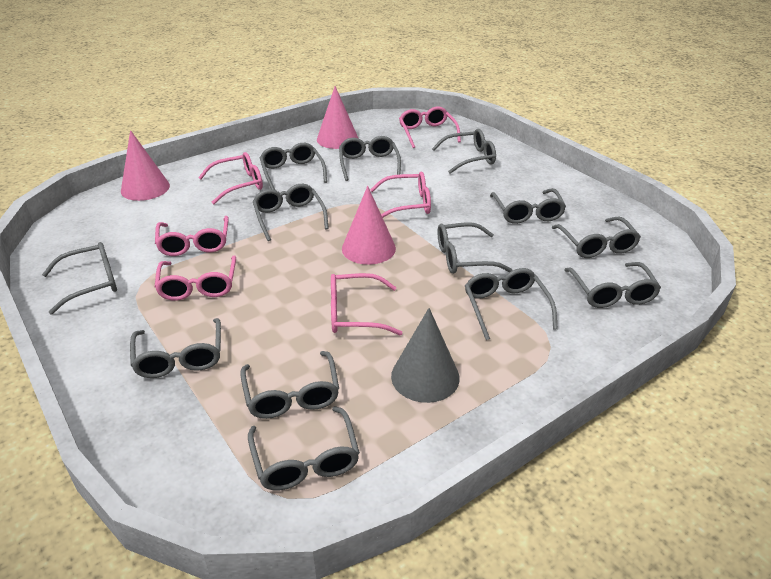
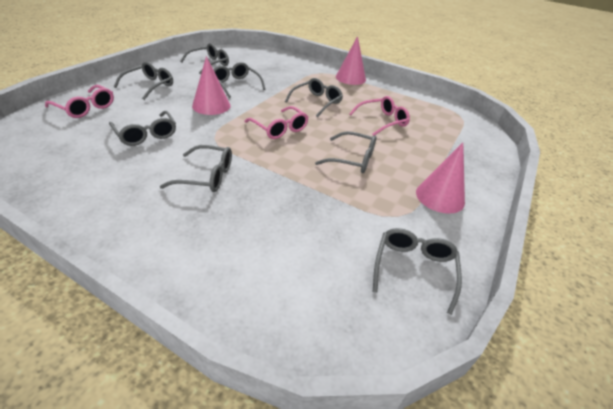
grey cone: [391,308,460,403] = 1 -> none = 0
grey glasses: [42,242,117,315] [130,318,221,378] [240,351,339,419] [248,406,360,490] [253,184,329,241] [260,143,327,190] [339,136,401,181] [432,129,496,174] [438,222,513,274] [465,268,558,340] [490,188,566,224] [552,216,641,258] [564,262,661,308] = 13 -> [109,111,176,146] [114,62,173,100] [160,145,232,192] [180,43,229,75] [213,62,266,98] [285,78,343,117] [315,131,376,173] [373,228,462,315] = 8
pink glasses: [154,256,236,301] [155,216,229,256] [198,152,263,204] [331,273,402,335] [370,172,431,218] [399,106,461,148] = 6 -> [45,85,114,118] [245,106,309,139] [349,96,410,136] = 3

